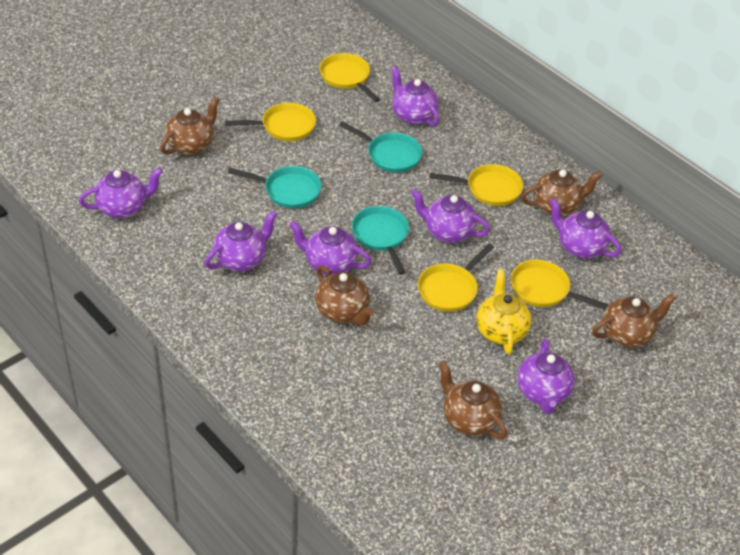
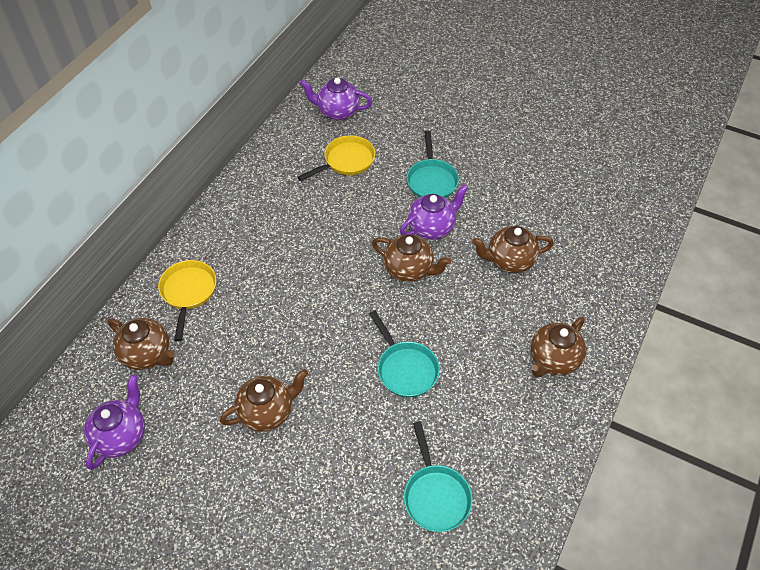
purple teapot: [79,168,163,218] [205,210,277,271] [289,221,371,276] [391,66,439,126] [411,189,490,243] [517,339,575,414] [549,198,621,259] = 7 -> [84,375,145,470] [300,77,372,120] [400,184,468,240] = 3
yellow pan: [225,103,316,141] [319,53,380,102] [418,243,494,312] [430,164,523,206] [511,260,609,310] = 5 -> [158,260,216,341] [298,135,375,181] = 2
yellow teapot: [476,270,531,354] = 1 -> none = 0

